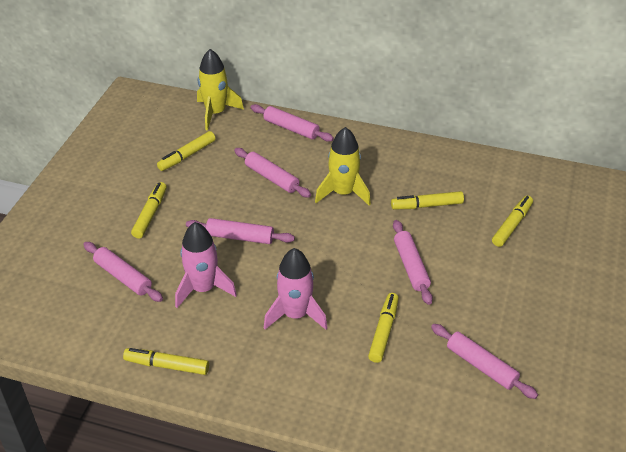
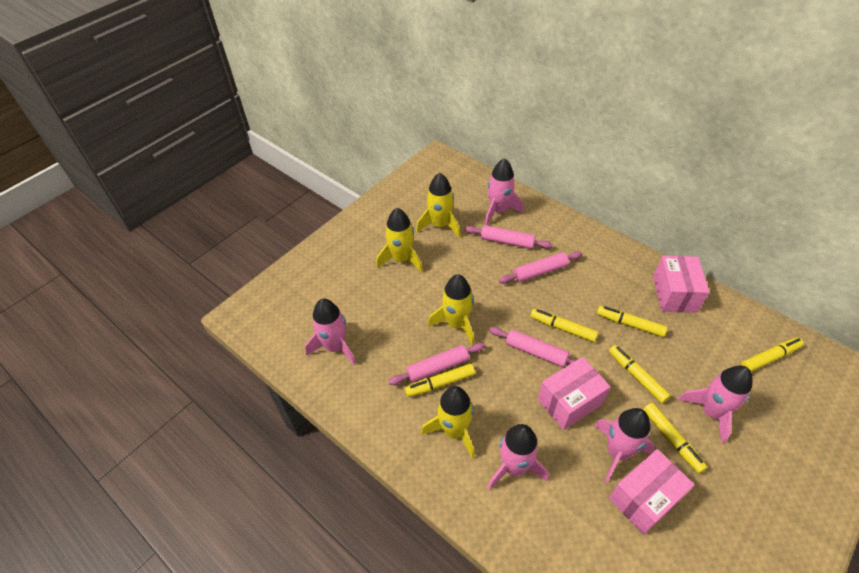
pink box: none = 0 -> [538,357,611,430] [609,449,695,535] [653,256,709,313] = 3
pink rocket: [175,222,237,308] [264,248,327,330] = 2 -> [305,299,356,366] [485,158,524,226] [487,424,549,490] [594,408,655,482] [678,366,753,444] = 5
pink rolling pin: [83,242,163,302] [186,218,295,244] [234,148,311,198] [251,104,334,142] [393,220,433,305] [431,324,538,399] = 6 -> [389,342,485,385] [465,225,552,249] [489,327,576,367] [499,251,582,284] = 4
yellow rocket: [197,49,244,131] [315,127,371,206] = 2 -> [376,208,423,273] [416,173,461,238] [421,386,475,459] [428,274,474,345] = 4

